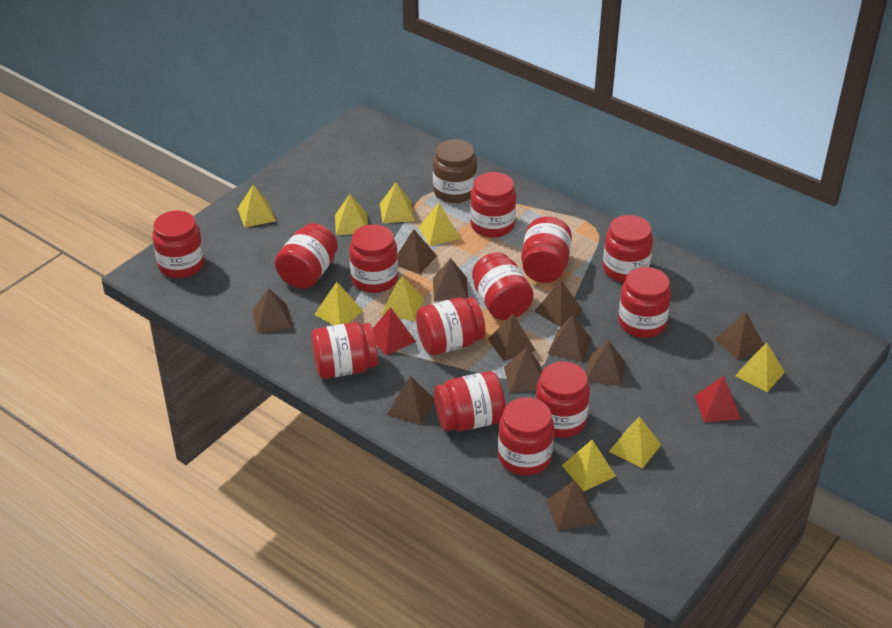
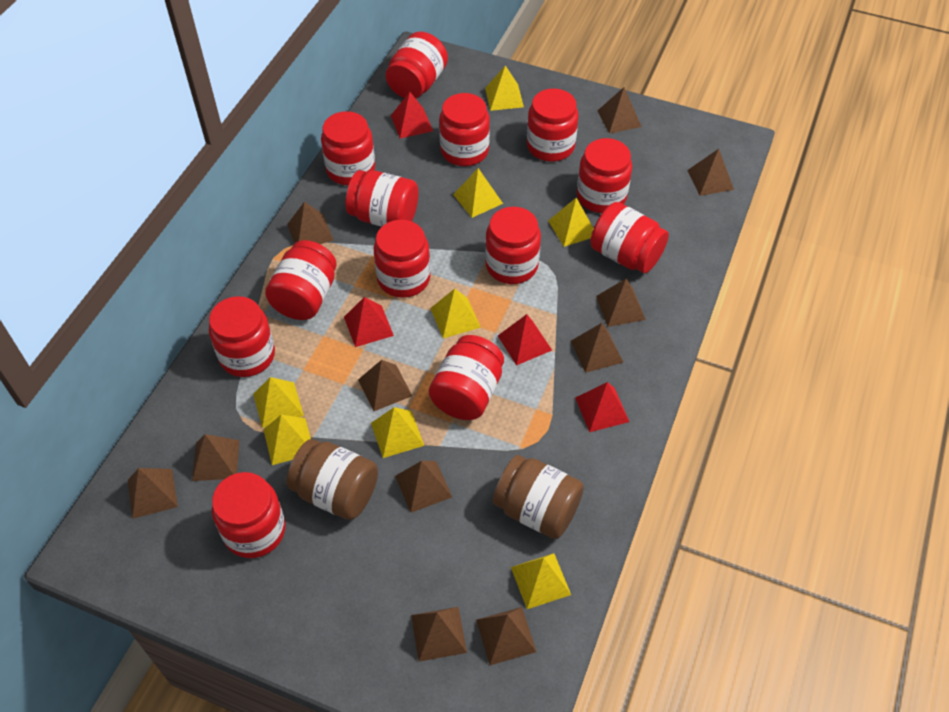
brown jar: [433,139,477,203] = 1 -> [287,439,378,520] [493,455,584,539] = 2
red pyramid: [373,307,416,355] [695,376,741,422] = 2 -> [344,297,394,347] [391,92,433,139] [498,314,552,365] [575,382,629,432] = 4
yellow pyramid: [238,185,276,228] [314,282,363,325] [335,194,368,235] [380,182,415,223] [382,276,424,321] [419,203,460,246] [562,440,616,491] [609,417,662,468] [735,343,785,392] = 9 -> [253,377,304,428] [263,415,311,465] [371,407,424,458] [430,289,481,338] [453,168,503,218] [485,66,524,111] [511,553,571,609] [548,198,594,247] = 8

